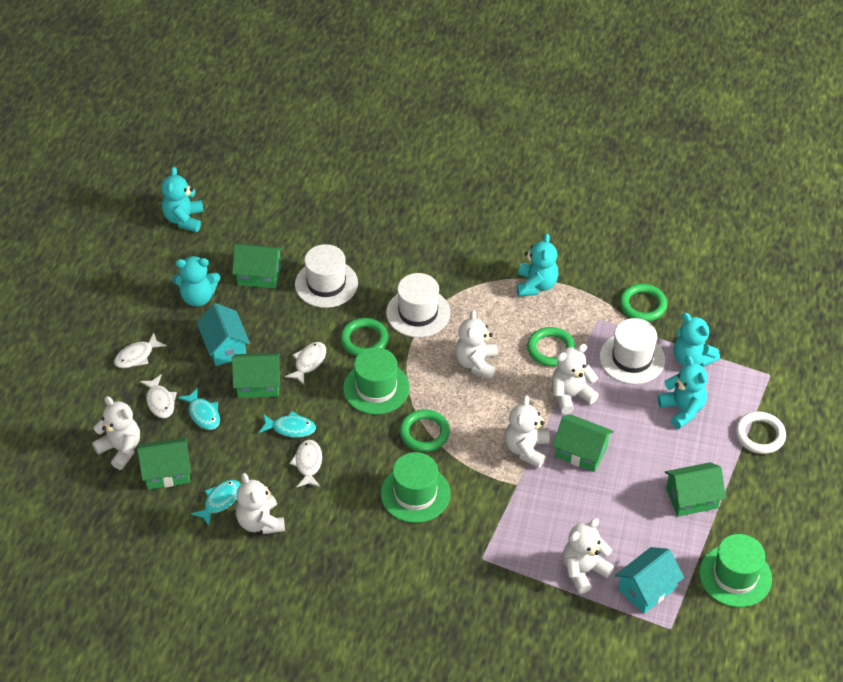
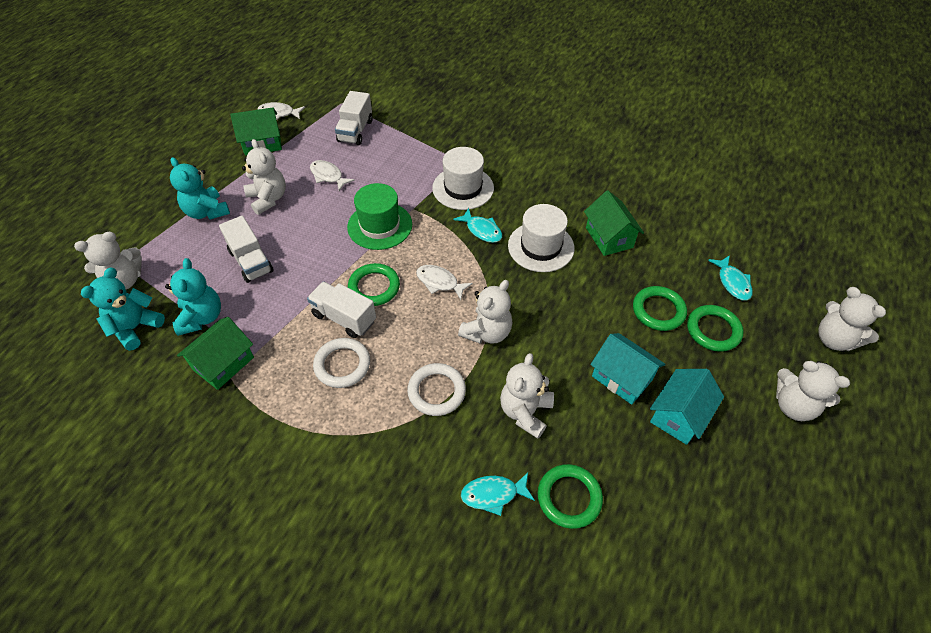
green hat: [343,347,410,415] [381,452,450,523] [699,534,772,607] = 3 -> [347,183,412,250] = 1
green house: [137,437,191,490] [232,244,283,289] [232,353,281,398] [553,414,614,472] [665,462,726,517] = 5 -> [177,317,254,390] [230,108,282,156] [584,190,644,256] = 3
turquoise teddy bear: [161,167,204,232] [172,256,220,307] [517,233,559,297] [657,356,708,429] [674,313,720,367] = 5 -> [81,267,165,351] [165,258,221,336] [170,157,230,220] = 3
white fish: [114,333,167,368] [140,375,177,418] [285,342,326,385] [290,440,322,487] = 4 -> [258,102,305,120] [310,160,355,191] [416,265,473,300] = 3
white hat: [295,244,358,308] [386,273,450,337] [600,318,665,384] = 3 -> [432,147,494,210] [508,204,575,272] = 2
white ring: [735,411,786,454] = 1 -> [313,338,370,388] [407,363,466,416] = 2
white truck: none = 0 -> [219,216,274,283] [307,281,376,338] [335,91,373,145] = 3

